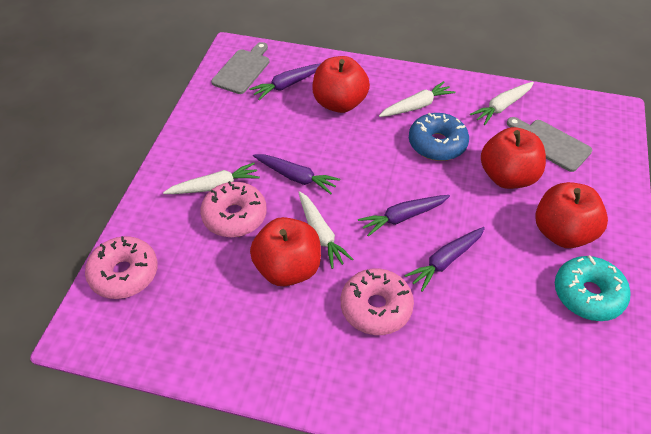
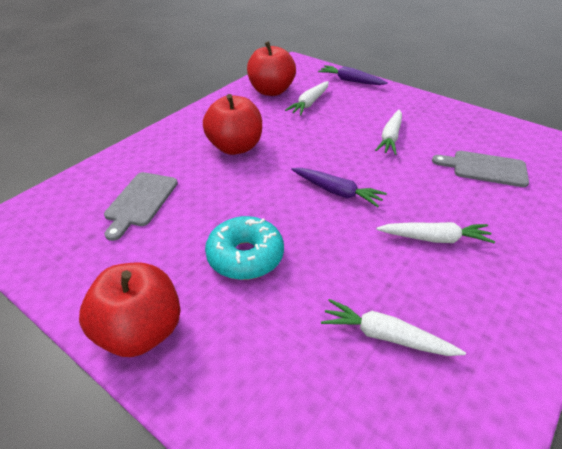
blue donut: [409,113,469,161] = 1 -> none = 0
pink donut: [85,236,158,299] [200,181,267,237] [341,268,414,335] = 3 -> none = 0
purple carrot: [249,63,321,100] [253,154,340,194] [358,195,450,237] [404,227,485,292] = 4 -> [291,168,387,207] [318,65,388,85] = 2
red apple: [250,217,321,286] [312,56,370,113] [481,127,546,189] [535,182,608,248] = 4 -> [79,262,181,357] [203,94,262,155] [247,41,296,96] = 3

